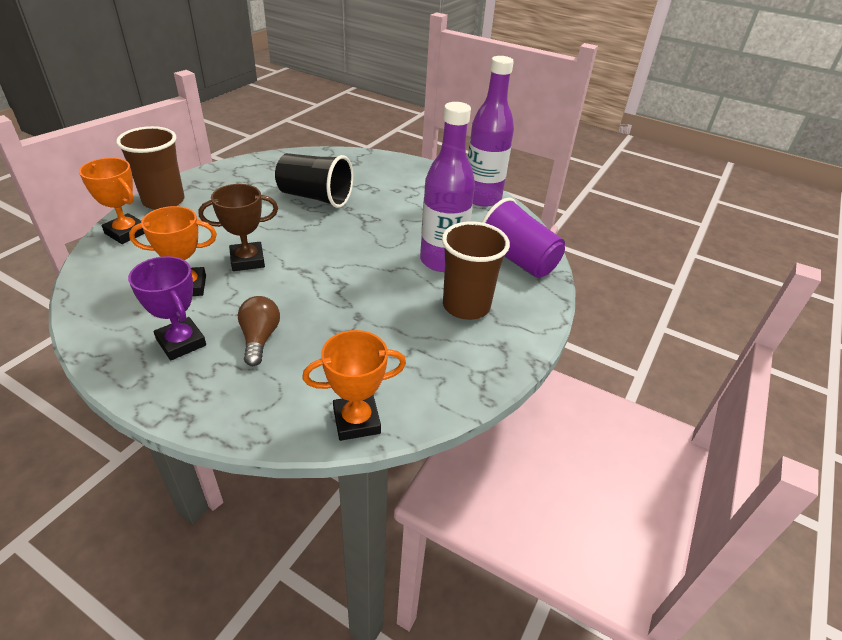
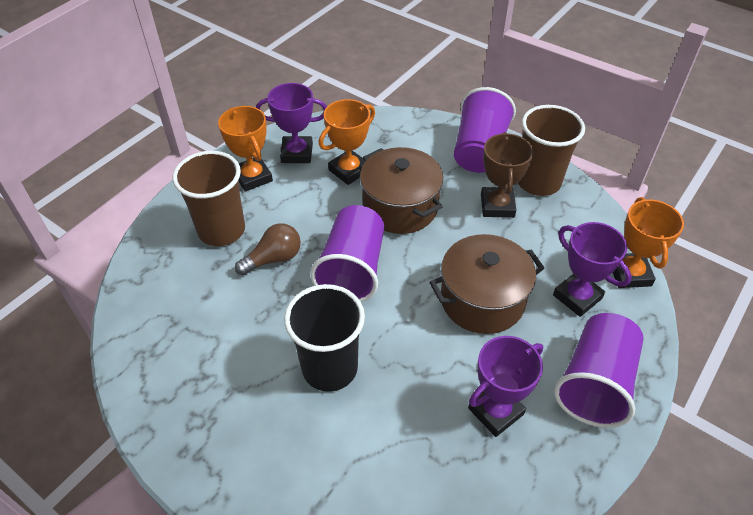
brown pot: none = 0 -> [360,147,443,234] [429,234,545,334] = 2
purple bottle: [420,102,475,272] [468,56,514,207] = 2 -> none = 0
purple cup: [482,198,565,278] = 1 -> [310,205,384,302] [454,87,516,173] [554,313,644,428] = 3
purple trophy: [128,256,206,360] = 1 -> [256,83,327,163] [468,336,543,437] [553,222,632,317] = 3

